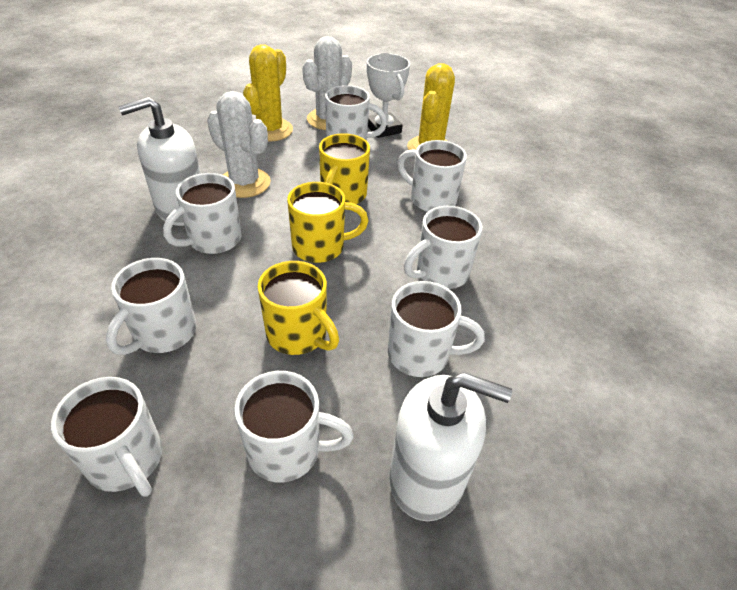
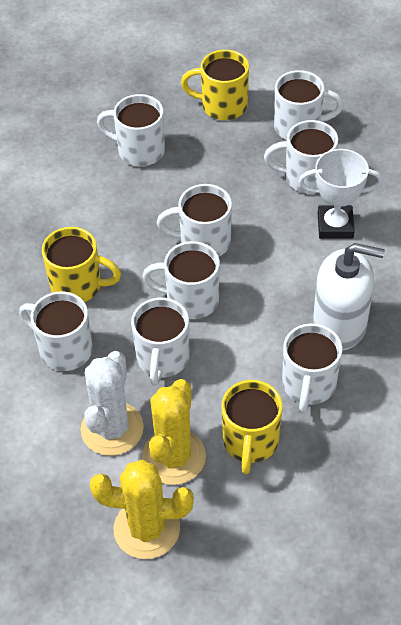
white cactus: [207,91,271,198] [302,36,352,130] = 2 -> [80,351,144,456] = 1
white soap dispenser: [118,97,201,226] [389,372,512,521] = 2 -> [313,243,385,351] = 1

